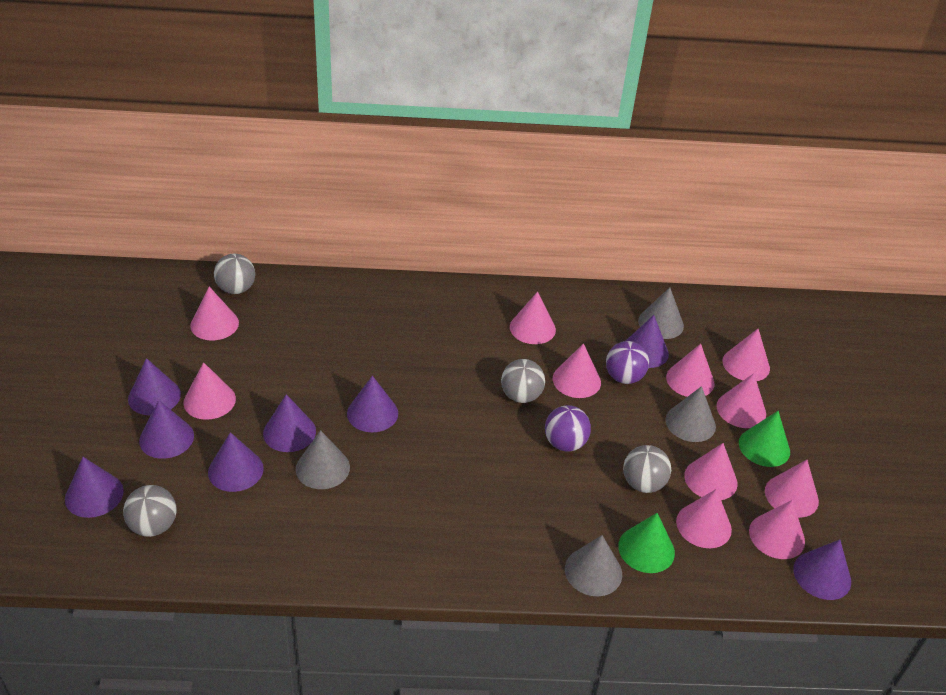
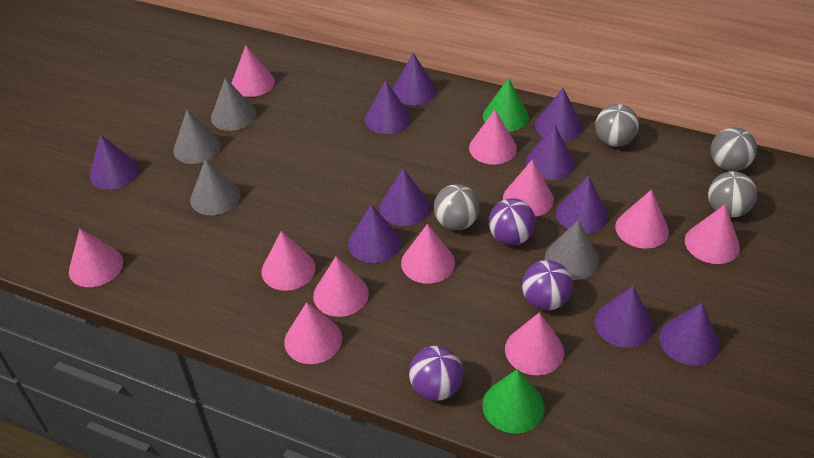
purple ball: [545,405,591,452] [606,341,649,384] = 2 -> [409,346,463,401] [489,198,536,245] [522,260,573,310] = 3
purple cone: [65,457,124,518] [128,358,181,415] [139,400,194,459] [208,432,264,492] [263,394,316,452] [347,376,398,432] [626,315,669,368] [793,539,851,600] = 8 -> [90,134,139,190] [348,204,401,263] [365,80,411,134] [380,168,430,226] [393,53,437,105] [525,124,575,180] [535,88,582,142] [556,175,608,234] [594,286,653,348] [659,303,720,366] = 10

